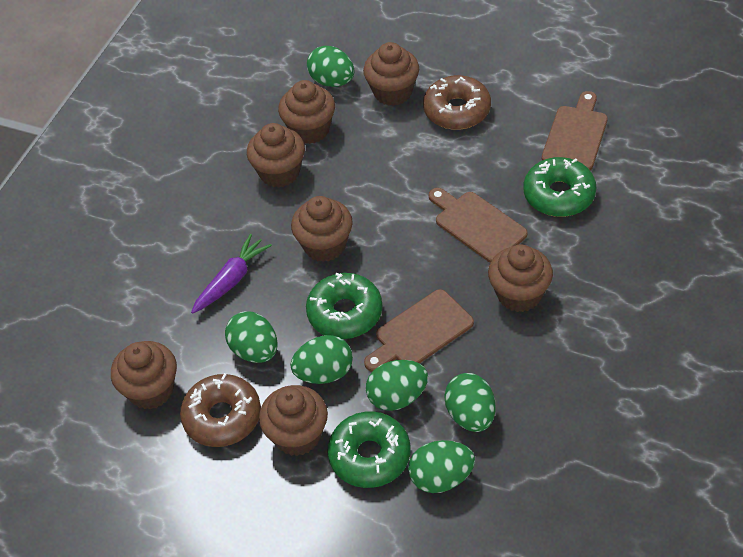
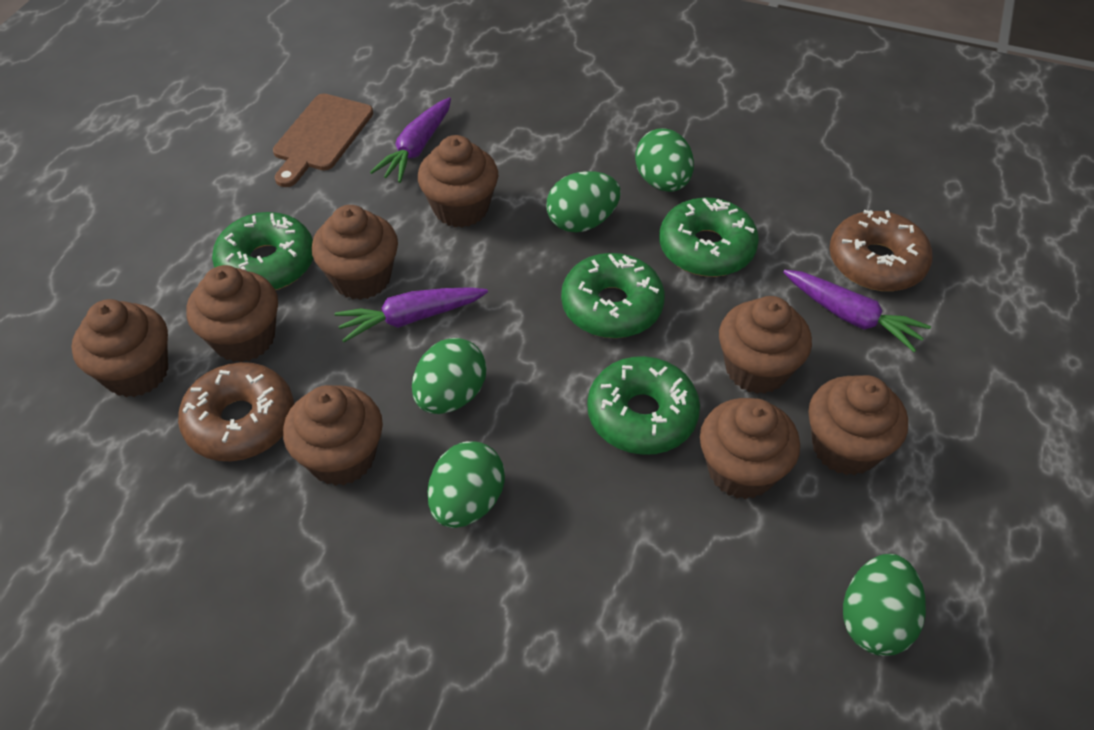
brown cupcake: [111,341,177,409] [247,123,305,188] [259,385,328,456] [278,80,335,144] [291,196,353,262] [363,42,419,106] [488,244,553,312] = 7 -> [71,299,168,397] [186,265,278,362] [283,385,383,486] [312,205,398,300] [418,135,498,227] [700,398,800,499] [719,296,812,394] [808,375,908,475] = 8
brown cutting board: [364,289,474,372] [429,188,528,263] [542,91,608,170] = 3 -> [273,93,373,187] = 1
green donut: [306,273,383,339] [327,411,410,488] [523,157,596,217] = 3 -> [212,212,313,290] [561,253,665,338] [587,356,700,455] [659,198,759,277] = 4
green egg: [225,311,278,363] [290,335,353,384] [307,46,354,87] [366,360,428,411] [408,440,475,493] [444,373,495,432] = 6 -> [412,338,486,414] [428,441,505,528] [546,171,621,233] [635,128,694,192] [843,554,926,656] = 5
purple carrot: [191,234,272,314] = 1 -> [335,287,488,342] [370,97,451,183] [783,270,931,352] = 3

